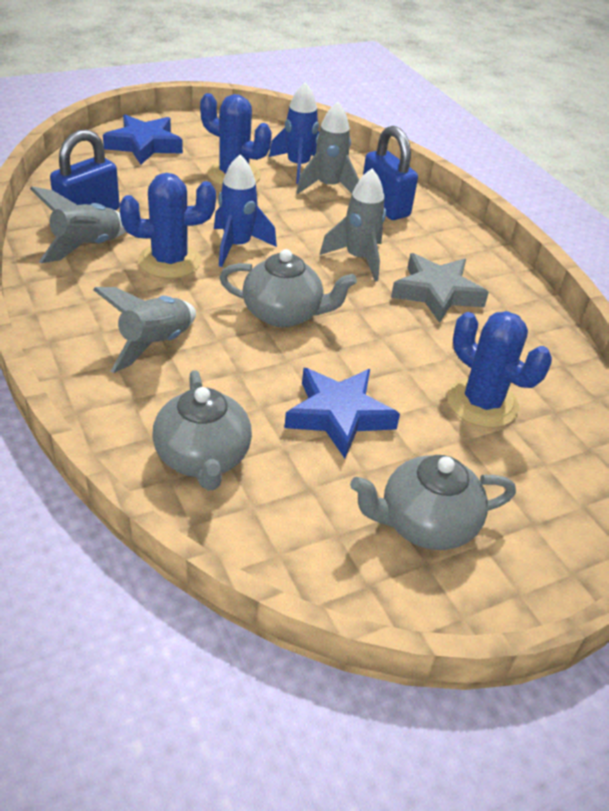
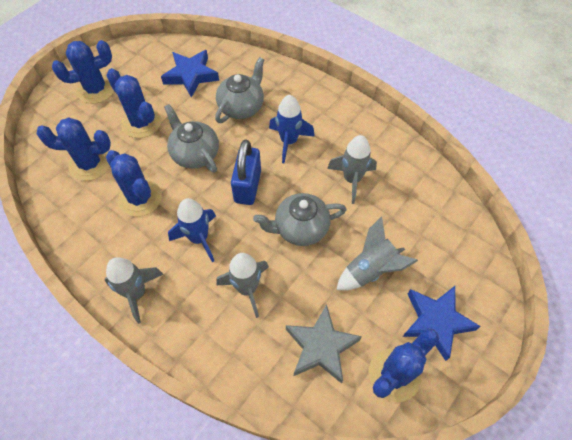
blue cactus: [119,173,216,279] [200,93,272,186] [447,311,552,428] = 3 -> [36,117,111,181] [52,40,114,104] [106,68,161,138] [106,150,162,217] [368,328,439,402] = 5
blue padlock: [50,129,120,211] [363,126,418,220] = 2 -> [231,140,261,205] = 1

